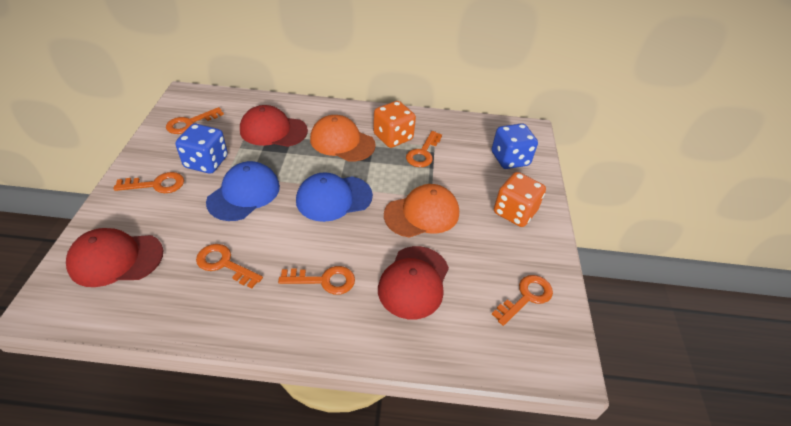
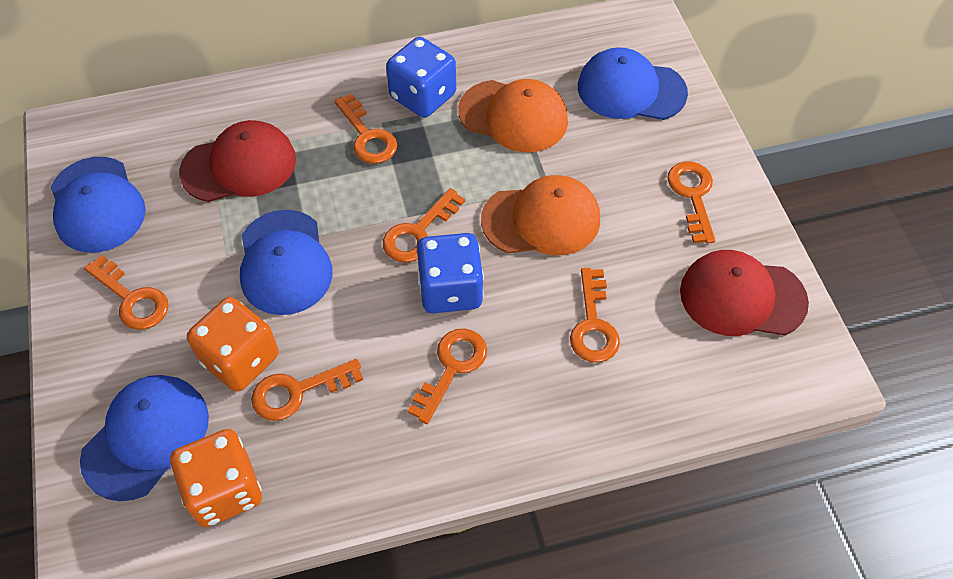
blue cap: [206,161,280,221] [296,172,373,222] = 2 -> [51,157,146,253] [80,375,209,501] [240,210,333,315] [578,47,688,120] = 4
orange key: [113,172,184,193] [166,107,224,134] [196,244,263,289] [278,266,355,295] [406,131,442,167] [492,275,553,326] = 6 -> [84,255,168,330] [251,359,363,421] [334,93,397,164] [383,188,465,263] [408,328,487,424] [570,268,620,363] [667,161,715,244] = 7
red cap: [66,228,163,287] [240,105,308,147] [378,246,449,319] = 3 -> [179,120,296,202] [680,250,809,336] = 2

